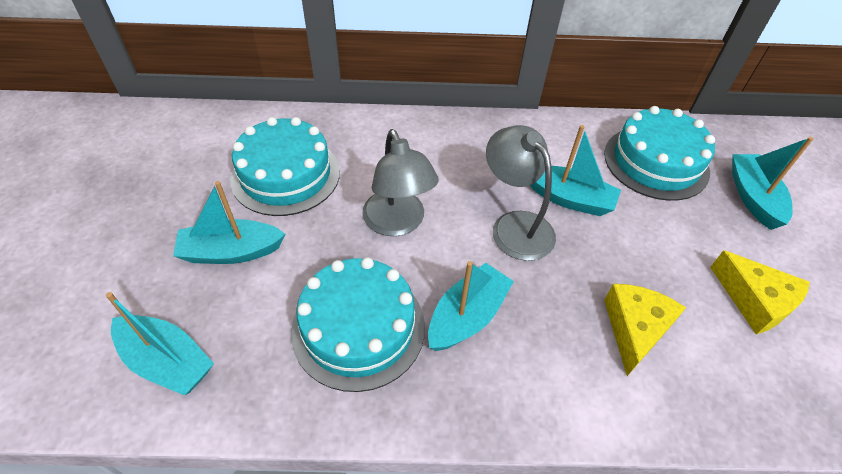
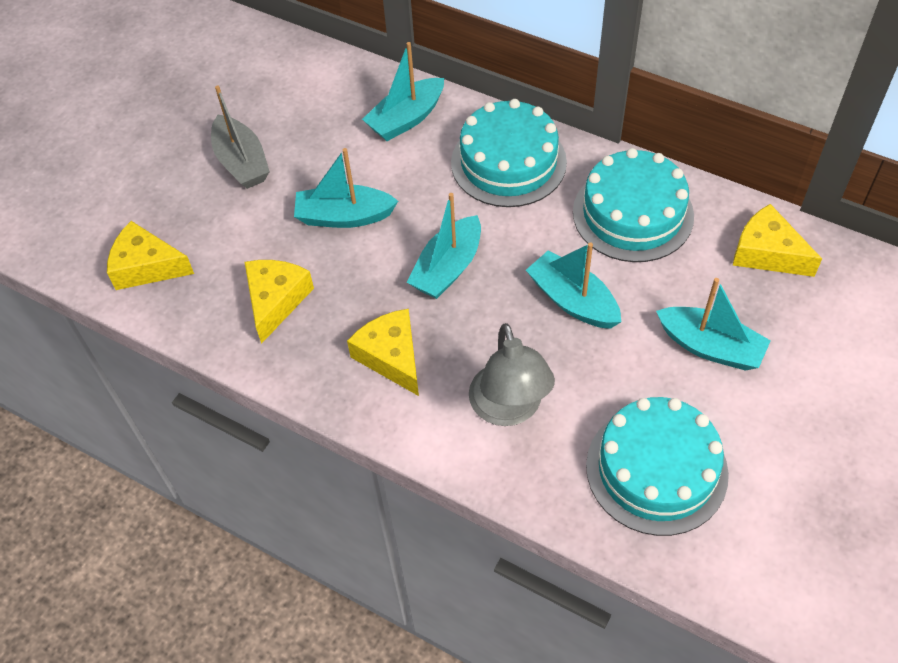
grey boat: none = 0 -> [211,85,270,189] = 1
grey lamp: [362,129,439,236] [486,125,556,261] = 2 -> [469,323,555,426] = 1
yellow cheese: [604,284,686,376] [710,250,810,334] = 2 -> [107,221,194,290] [245,260,314,344] [347,309,419,396] [733,204,822,277] = 4

